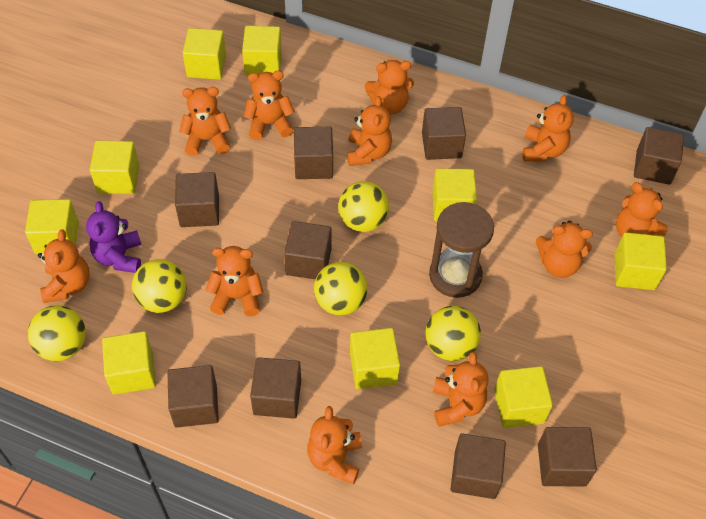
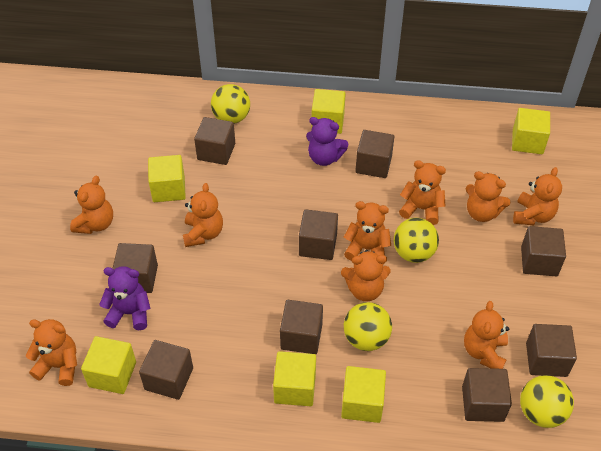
brown hourglass: [429,202,494,298] = 1 -> none = 0
orange teddy bear: [38,229,90,303] [179,87,231,156] [205,246,264,317] [244,71,295,140] [307,406,362,484] [347,96,392,166] [365,60,414,114] [433,352,488,426] [522,95,574,162] [536,221,593,278] [616,182,668,237] = 11 -> [26,319,77,386] [70,176,113,234] [183,183,223,247] [341,250,391,302] [344,201,391,264] [399,160,446,225] [464,301,509,369] [466,171,511,222] [513,167,562,225] = 9
purple teddy bear: [86,201,141,273] = 1 -> [99,266,151,330] [306,117,348,166] = 2
yellow ball: [28,305,86,361] [132,259,187,313] [314,262,368,315] [338,181,389,232] [425,306,481,361] = 5 -> [211,84,250,124] [344,302,392,351] [394,218,439,263] [520,375,574,428] = 4
yellow cube: [25,199,79,254] [90,141,139,194] [102,331,156,395] [183,28,226,80] [242,26,282,75] [350,328,400,389] [432,169,477,222] [494,366,553,428] [614,232,667,290] = 9 -> [81,336,136,394] [148,155,186,202] [273,351,316,406] [311,89,346,134] [341,366,386,423] [512,108,550,154] = 6

